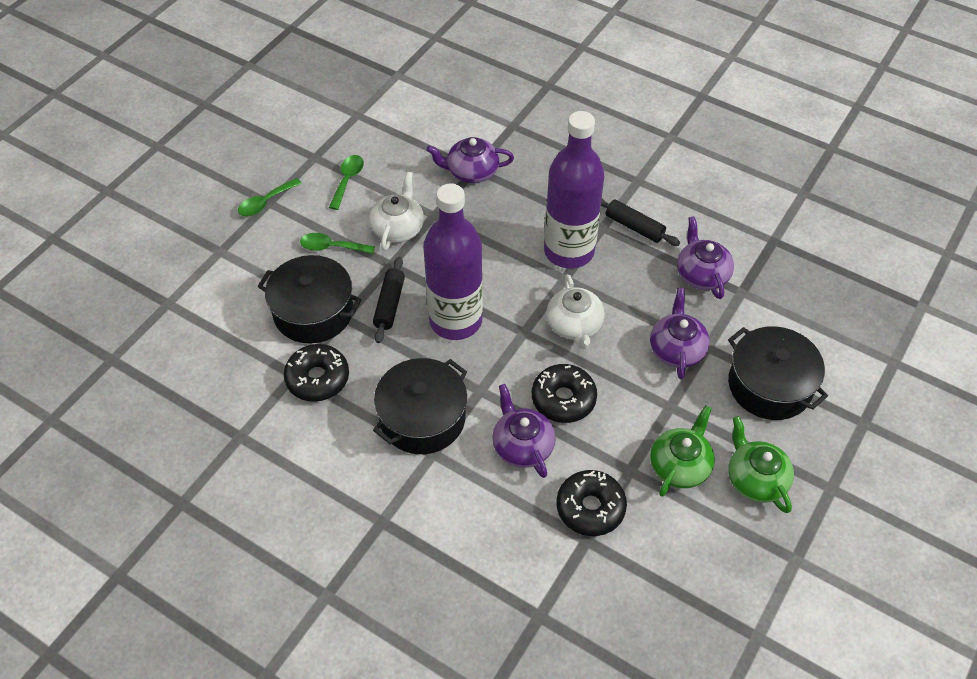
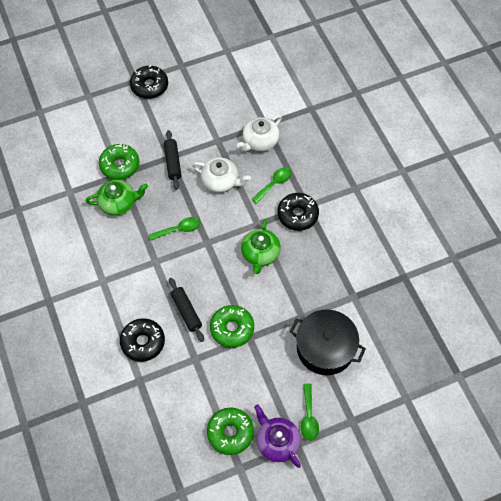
black pot: [257,255,362,344] [373,358,467,454] [728,326,828,420] = 3 -> [290,309,366,375] = 1
green donut: none = 0 -> [99,144,139,180] [207,408,254,455] [210,305,254,348] = 3
purple bottle: [423,183,483,340] [544,111,604,269] = 2 -> none = 0
purple teapot: [427,137,514,183] [492,384,556,478] [650,288,710,379] [677,216,734,299] = 4 -> [254,404,301,468] = 1

